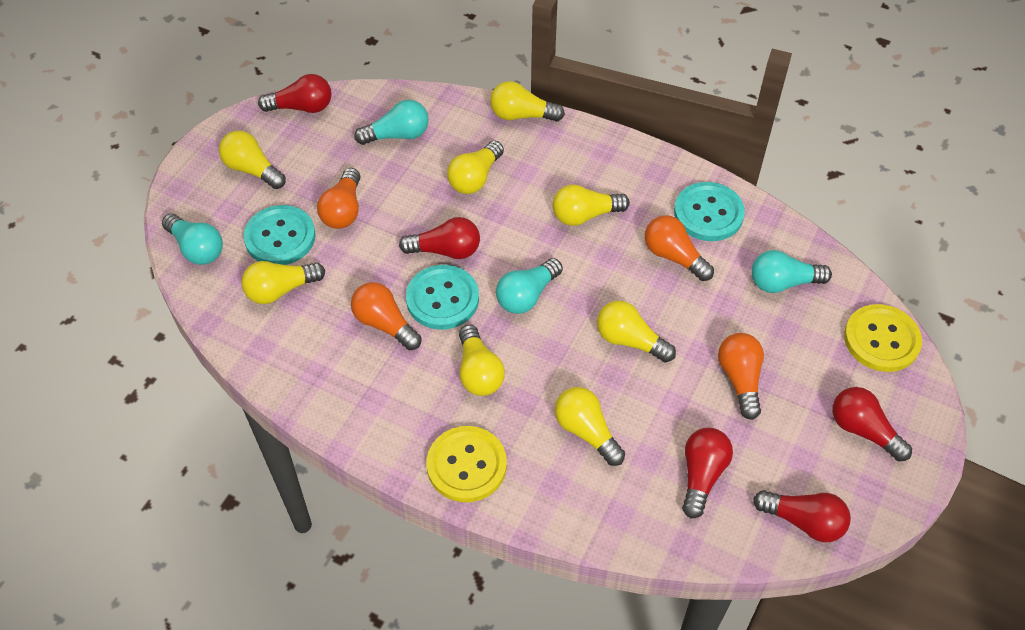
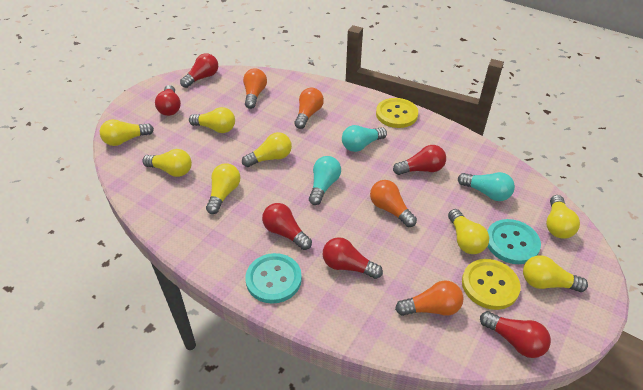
red light bulb: [258,74,332,113] [399,217,480,259] [682,428,733,518] [753,490,851,542] [832,387,912,461] = 5 -> [155,85,181,116] [180,53,218,88] [262,203,312,250] [323,237,383,279] [393,145,446,175] [480,311,551,358] = 6
turquoise button: [243,205,316,265] [406,265,479,330] [674,182,745,241] = 3 -> [245,253,302,304] [487,219,541,264] = 2
turquoise light bulb: [162,213,223,265] [354,100,429,145] [496,258,563,314] [751,250,832,293] = 4 -> [309,156,341,205] [342,125,387,152] [458,172,515,201] = 3

